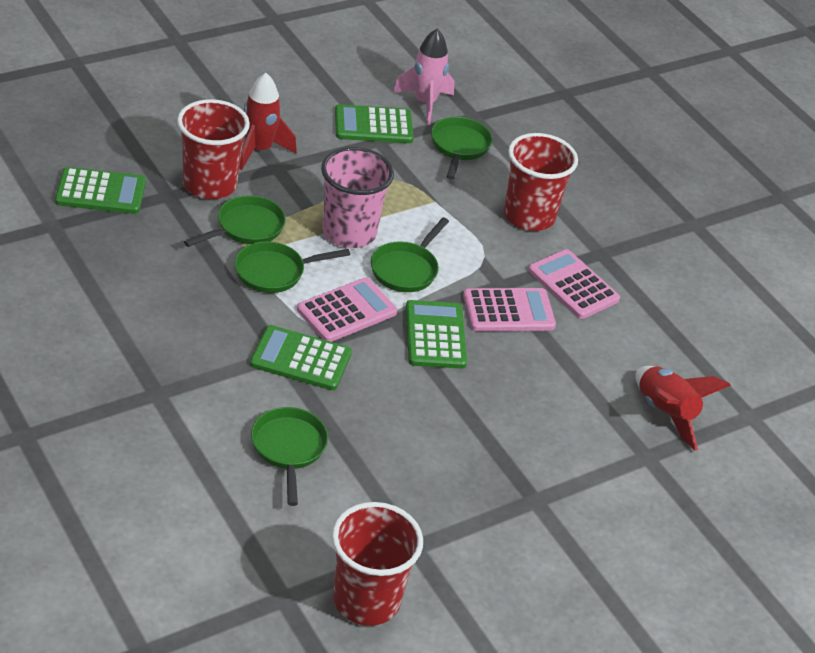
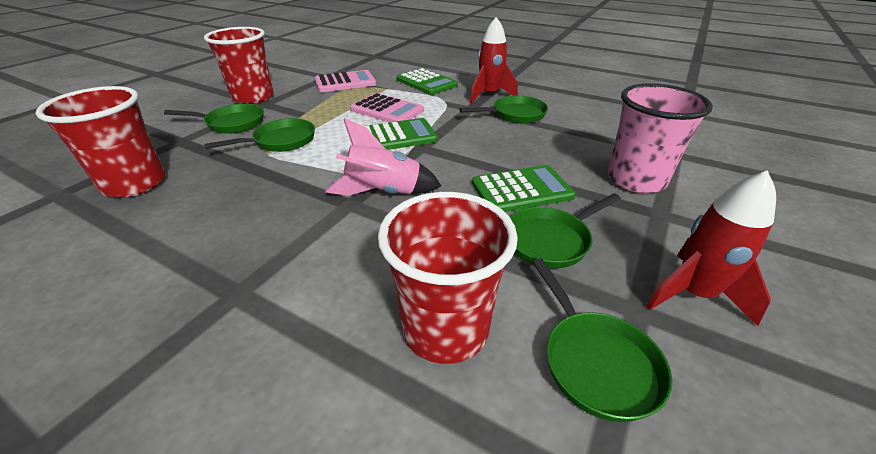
green calculator: [55,167,146,214] [250,325,352,390] [335,104,414,143] [406,300,467,369] = 4 -> [364,118,438,150] [396,68,458,95] [472,165,576,212] = 3
pink calculator: [297,277,397,342] [463,288,556,331] [528,249,620,319] = 3 -> [315,70,376,92] [350,93,424,122] = 2

